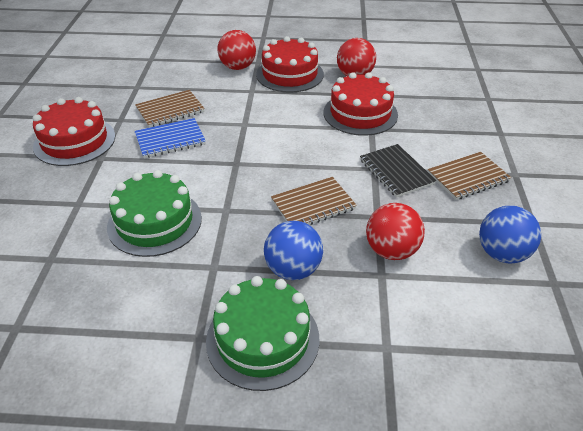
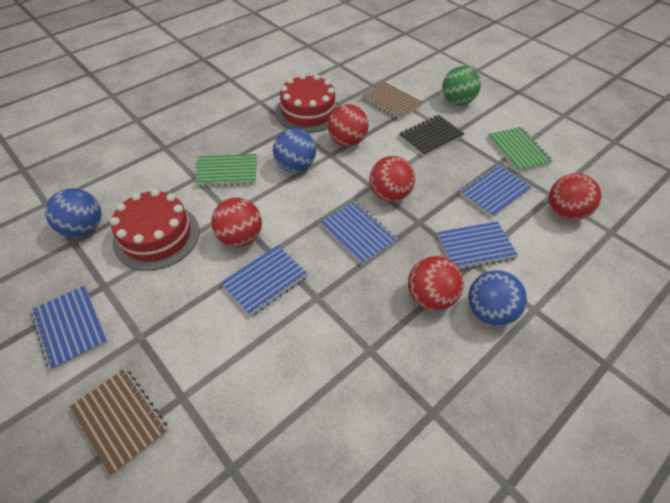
blue ball: [264,221,323,280] [479,206,541,263] = 2 -> [45,188,101,237] [273,128,316,172] [468,270,527,326] = 3
blue notebook: [135,118,206,158] = 1 -> [30,286,108,371] [221,246,308,317] [321,202,398,265] [437,221,518,270] [460,165,531,217] = 5
brown notebook: [135,90,205,128] [271,177,357,225] [428,152,512,200] = 3 -> [70,368,168,476] [362,82,423,120] = 2
green ball: none = 0 -> [442,66,481,105] = 1
green cake: [107,170,202,257] [206,276,319,391] = 2 -> none = 0
green notebook: none = 0 -> [195,154,257,187] [488,127,553,172] = 2
red ball: [217,30,256,70] [337,38,376,76] [366,203,425,260] = 3 -> [211,197,262,247] [328,104,368,147] [369,156,415,202] [408,256,464,311] [549,173,601,220] = 5
red cake: [33,97,115,166] [256,36,324,92] [323,72,398,136] = 3 -> [110,189,200,271] [276,74,339,133] = 2

